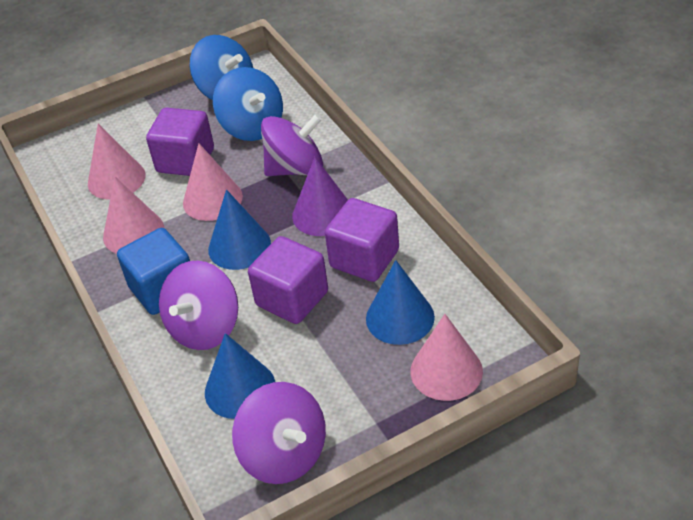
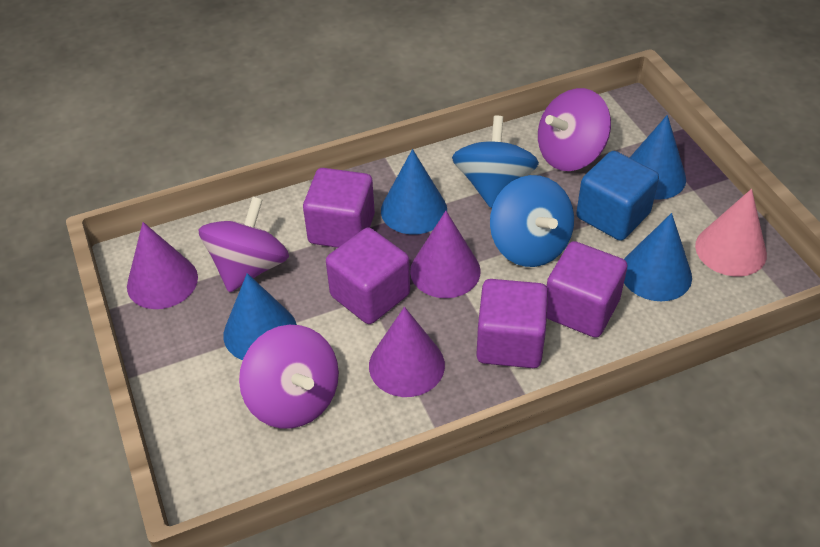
blue cone: [205,333,275,419] [208,190,271,270] [366,260,435,345] = 3 -> [223,273,297,360] [381,149,447,234] [624,213,692,301] [630,115,686,200] = 4
pink cone: [88,124,145,199] [103,177,164,254] [183,143,243,221] [410,314,483,401] = 4 -> [695,189,767,276] = 1
purple cone: [292,157,348,236] = 1 -> [127,222,198,309] [369,307,445,397] [410,211,481,298] = 3
purple cube: [146,108,214,176] [248,236,328,324] [325,198,399,282] = 3 -> [303,168,375,248] [326,228,410,324] [476,279,548,368] [547,241,627,338] = 4

